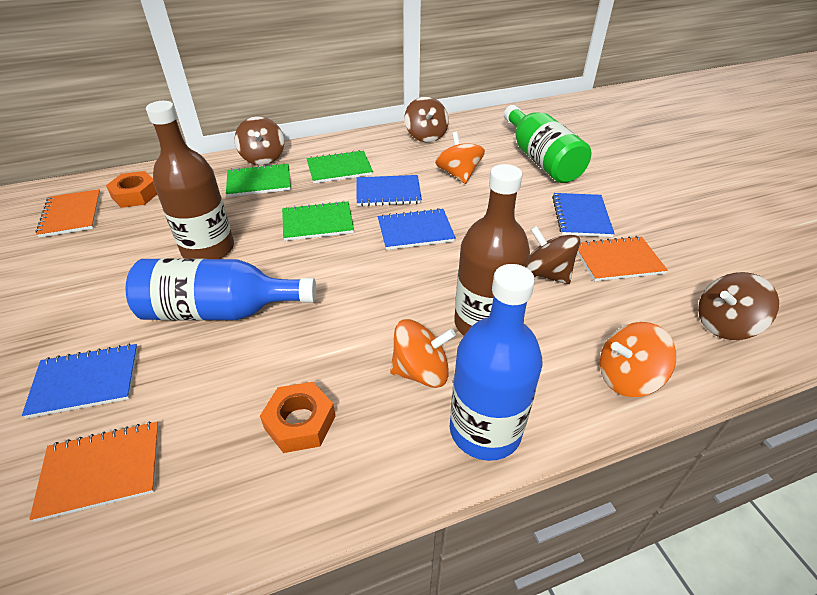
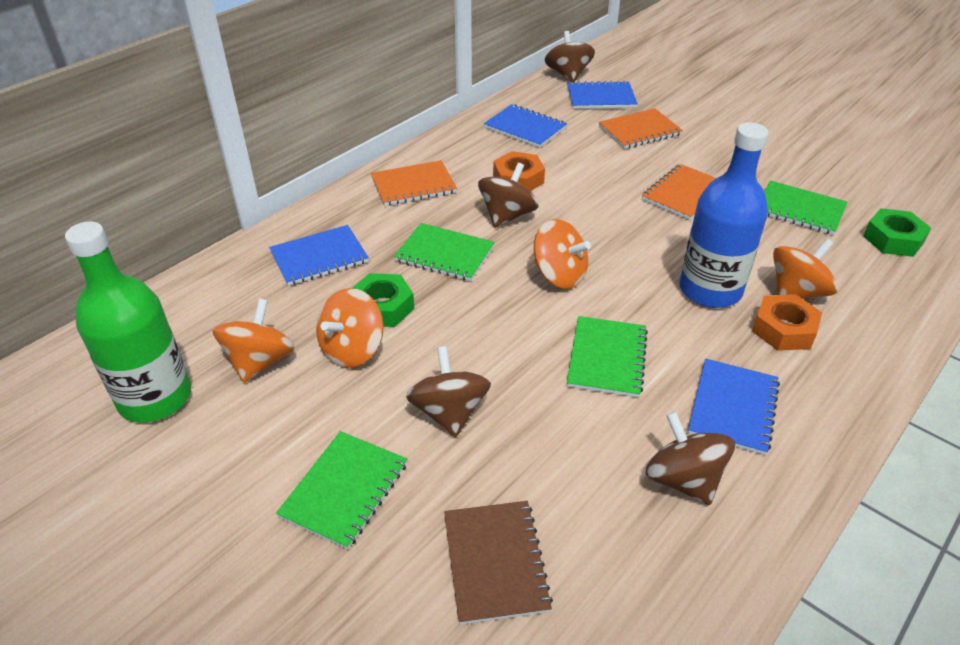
blue bottle: [126,258,316,321] [450,264,543,461] = 2 -> [679,123,769,308] = 1
brown bottle: [146,101,234,259] [454,164,530,336] = 2 -> none = 0
brown notebook: none = 0 -> [444,501,553,625] = 1
green notebook: [226,163,291,197] [282,201,354,241] [307,150,373,183] = 3 -> [276,431,407,549] [394,223,495,281] [567,316,648,398] [764,180,847,235] = 4
green nut: none = 0 -> [353,273,414,327] [863,208,931,257] = 2
orange spinning top: [390,319,456,388] [435,132,485,184] [600,322,676,397] = 3 -> [213,298,295,383] [316,288,384,368] [534,219,591,289] [773,239,838,299] = 4

